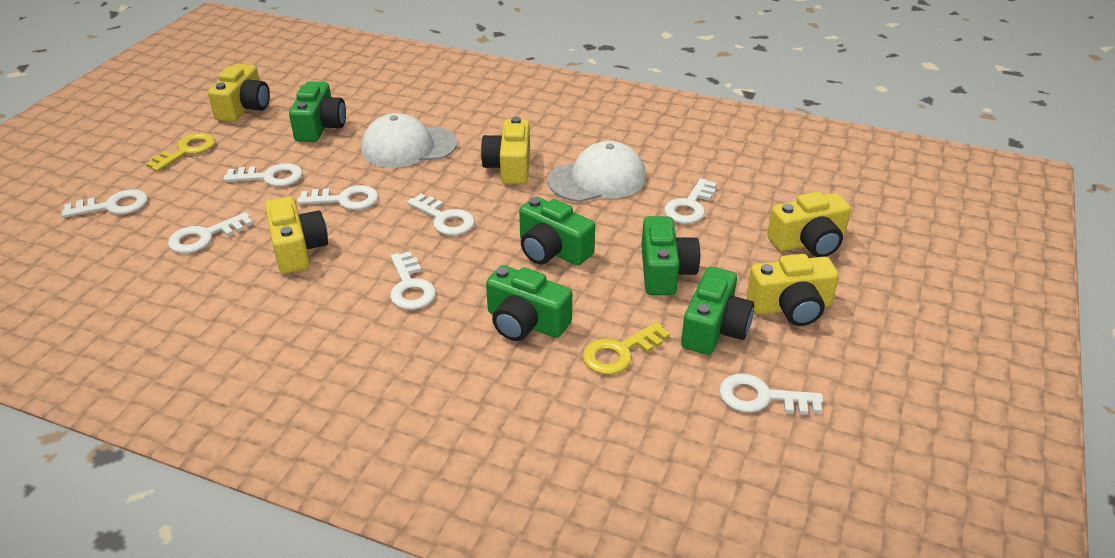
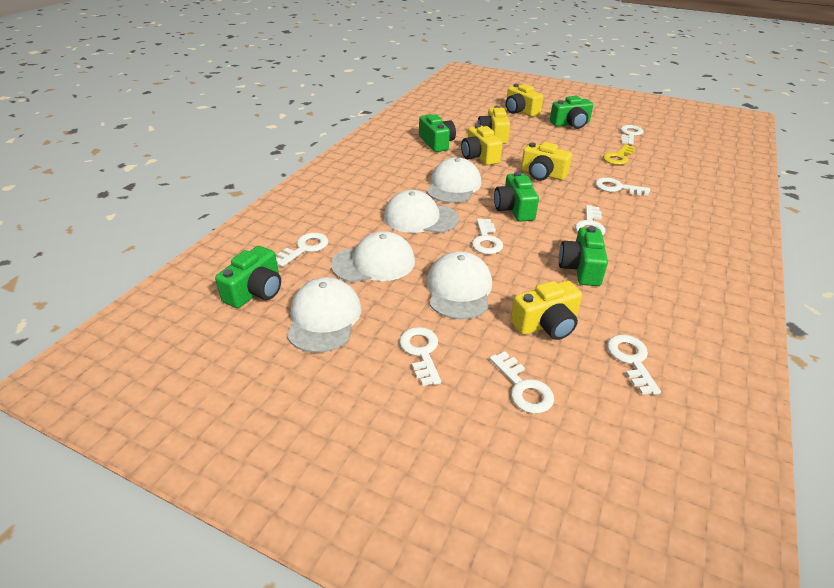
white cap: [361,113,457,168] [548,141,646,202] = 2 -> [287,277,361,353] [331,231,415,282] [384,190,459,233] [426,251,492,320] [427,157,481,203] = 5
yellow key: [146,133,216,172] [582,322,670,375] = 2 -> [603,144,635,165] = 1

